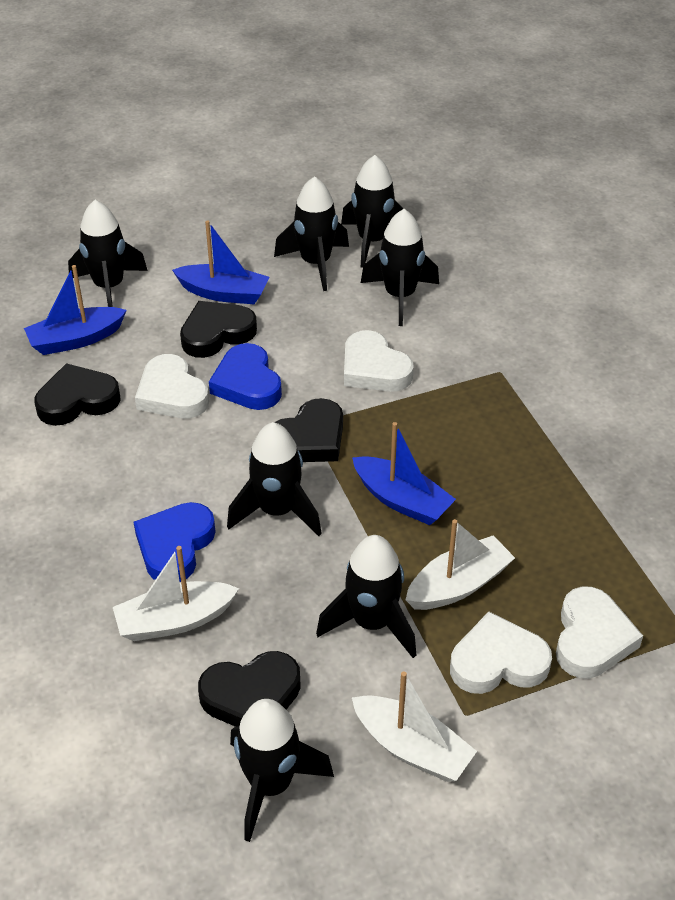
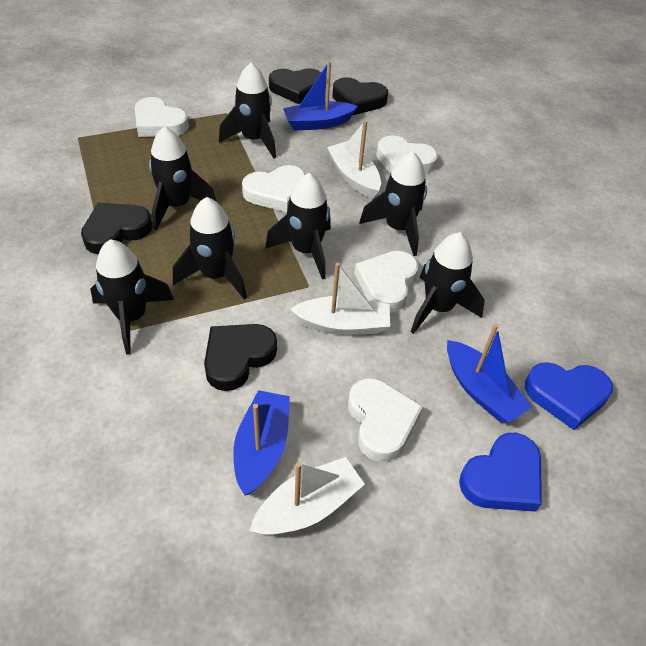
white heart: [135,354,209,418] [344,330,414,392] [450,612,552,694] [556,586,643,678] = 4 -> [135,97,189,137] [242,165,305,212] [348,378,423,462] [354,251,418,313] [376,135,438,174] = 5

